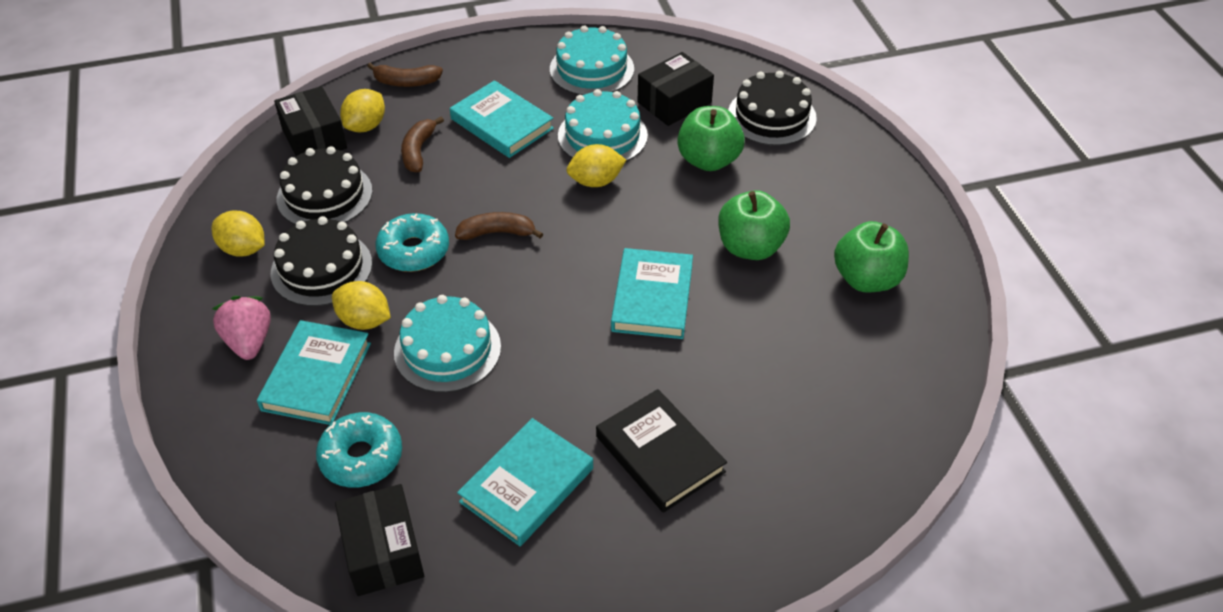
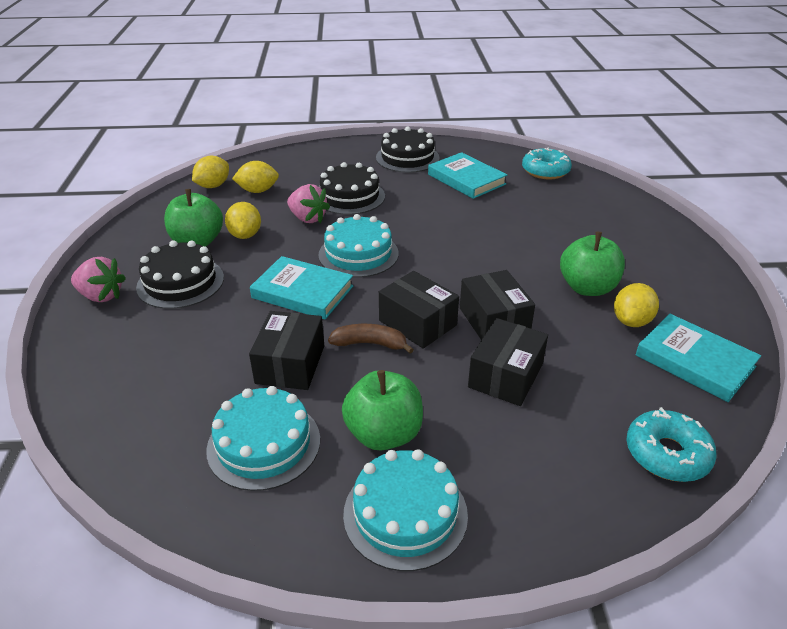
black book: [596,389,727,513] = 1 -> none = 0
black box: [274,86,347,156] [335,484,424,596] [638,52,714,126] = 3 -> [249,311,324,390] [379,271,459,349] [460,270,535,340] [468,318,548,406] = 4
brown banana: [367,63,443,87] [401,117,444,172] [455,212,543,240] = 3 -> [328,324,414,354] = 1
pink strawberry: [212,296,271,360] = 1 -> [71,257,126,302] [287,184,330,223] = 2
turquoise book: [257,320,371,425] [450,80,554,158] [457,418,593,546] [611,248,693,339] = 4 -> [250,256,354,320] [428,152,507,199] [636,314,761,402] = 3

